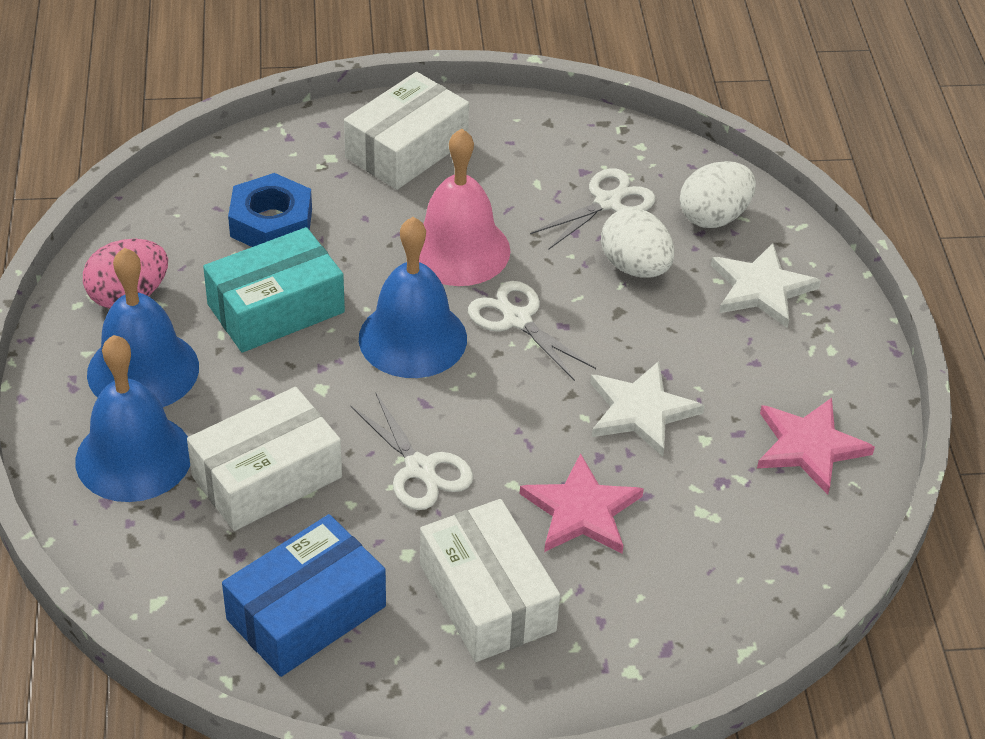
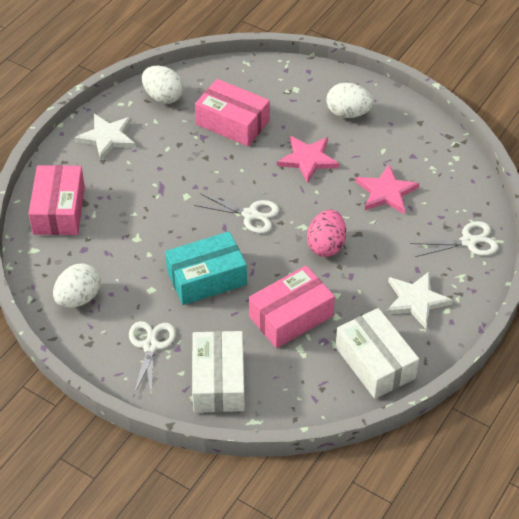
blue bell: [75,335,190,502] [87,248,199,407] [359,217,467,378] = 3 -> none = 0
blue box: [222,514,386,677] = 1 -> none = 0
blue nut: [228,173,312,247] = 1 -> none = 0
pink bell: [419,129,511,286] = 1 -> none = 0
pink box: none = 0 -> [28,165,85,235] [195,79,270,146] [249,266,335,348] = 3
white box: [187,387,342,531] [344,72,469,190] [420,499,560,662] = 3 -> [192,331,245,413] [336,308,419,399] = 2
white egg: [601,208,674,278] [680,161,756,228] = 2 -> [53,263,101,308] [142,66,183,104] [326,83,373,118] = 3

